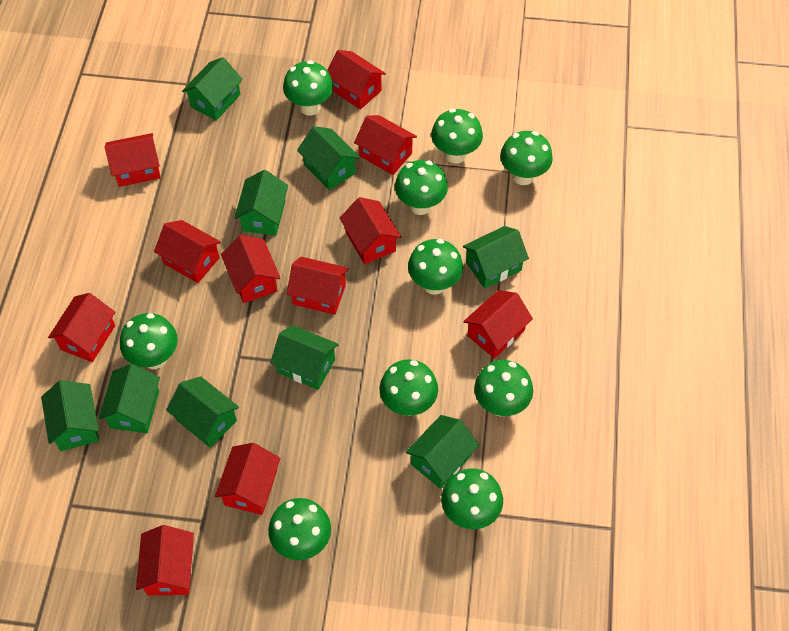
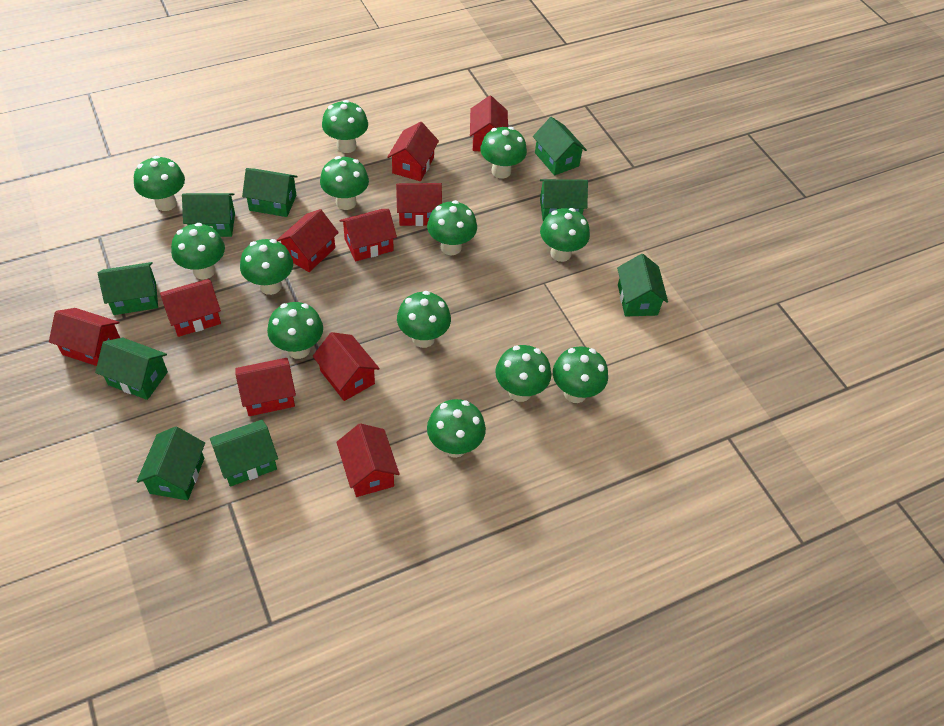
green mushroom: [120,313,178,369] [268,498,331,560] [283,60,333,115] [379,359,438,416] [395,160,448,215] [408,239,463,295] [431,109,483,164] [441,469,503,529] [474,360,533,416] [500,131,553,185] = 10 -> [134,156,185,211] [171,223,225,279] [240,239,293,295] [267,302,323,359] [320,156,369,210] [322,100,368,153] [397,291,451,348] [427,200,477,255] [427,399,486,458] [480,127,527,178] [495,345,551,402] [540,208,590,262] [553,346,608,403] = 13
red house: [48,293,115,362] [105,133,161,187] [136,525,194,596] [154,220,221,283] [215,443,280,515] [221,235,281,303] [287,257,349,315] [328,50,386,110] [340,197,401,264] [354,115,417,175] [463,290,533,359] = 11 -> [49,308,120,366] [160,279,221,337] [236,358,296,416] [276,209,339,272] [313,332,380,401] [336,423,400,497] [340,209,397,261] [388,122,439,181] [396,183,442,226] [470,96,508,151] = 10

